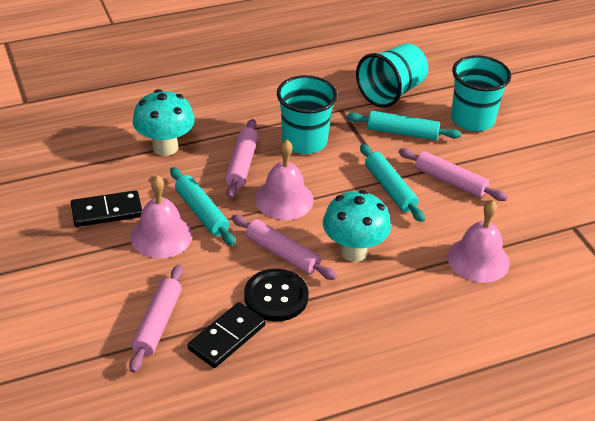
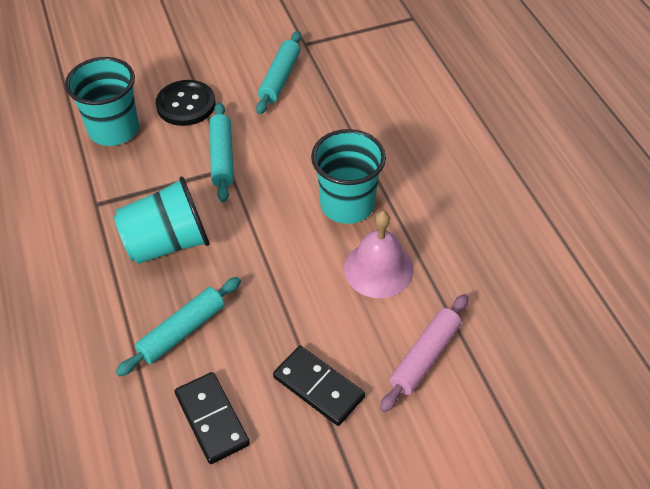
pink bell: [131,175,192,258] [255,139,314,220] [448,200,510,283] = 3 -> [344,211,414,298] = 1
pink rolling pin: [129,265,183,373] [225,119,258,199] [231,215,337,280] [399,148,508,201] = 4 -> [380,294,468,412] = 1
turquoise mushroom: [133,89,195,156] [323,190,391,262] = 2 -> none = 0

